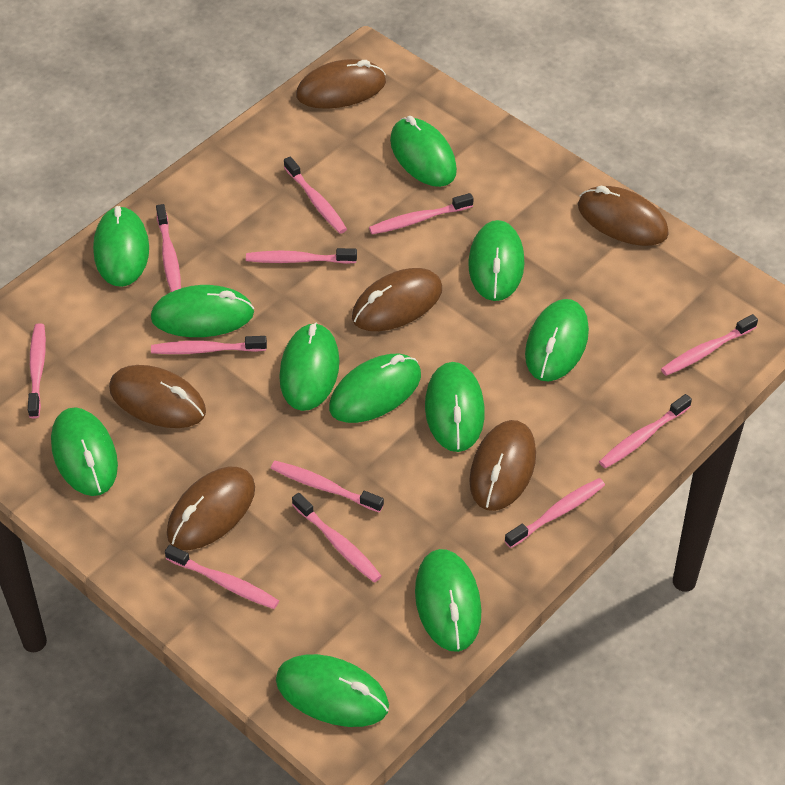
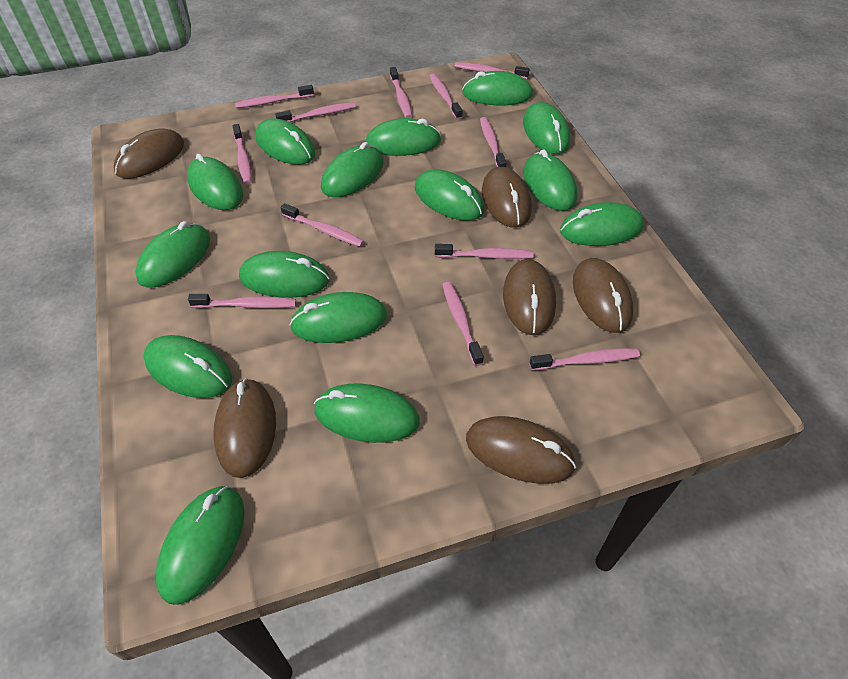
green mouse: [51,407,118,496] [93,206,149,287] [151,285,254,337] [276,654,389,727] [279,323,340,411] [329,354,421,423] [390,116,457,187] [415,549,481,652] [425,362,485,452] [468,220,524,301] [525,299,589,381] = 11 -> [135,221,210,288] [143,335,232,398] [156,486,244,605] [187,154,243,210] [239,251,330,298] [255,118,316,165] [290,292,387,343] [314,384,420,443] [321,142,384,197] [366,118,441,156] [415,169,484,221] [462,71,533,105] [523,102,570,154] [523,149,577,211] [560,202,644,246] = 15

